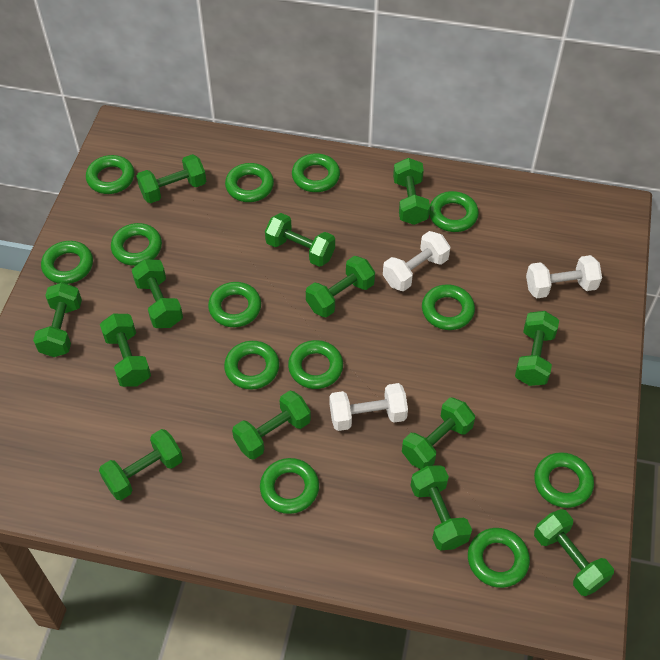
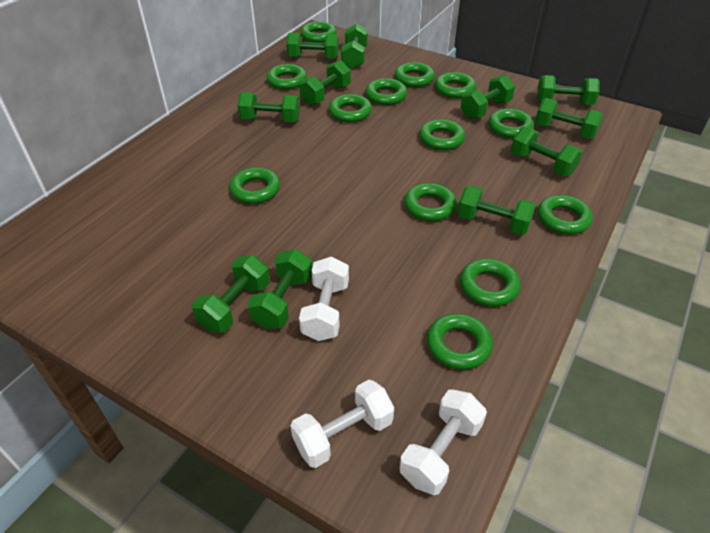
green dumbbell: [33,282,82,357] [99,429,183,500] [100,314,151,387] [132,259,183,328] [136,154,206,203] [232,391,311,460] [265,213,335,267] [306,256,375,318] [393,158,430,225] [402,397,475,469] [411,465,472,550] [515,311,559,386] [534,509,614,596] = 13 -> [192,255,270,332] [238,92,300,122] [247,249,312,329] [286,33,339,59] [299,60,351,106] [341,23,368,69] [457,185,536,235] [460,75,515,119] [511,127,582,176] [535,98,603,139] [537,75,600,105] = 11

